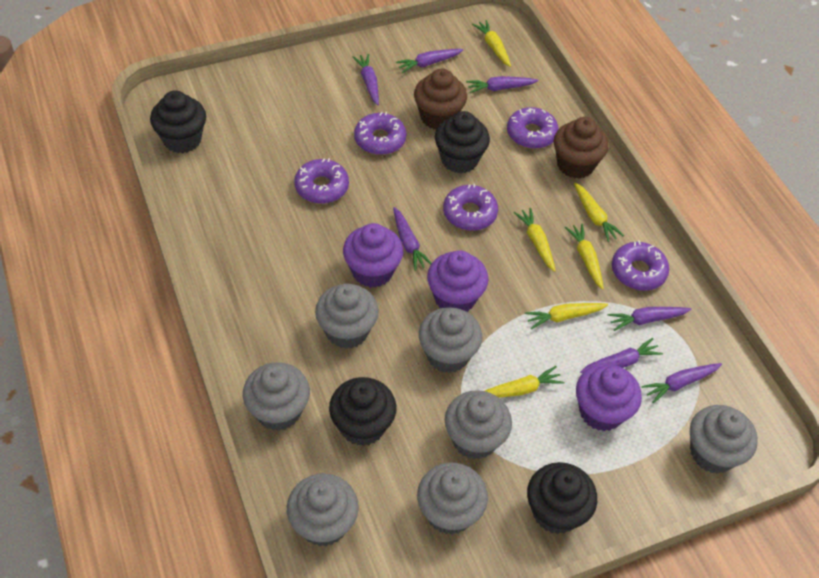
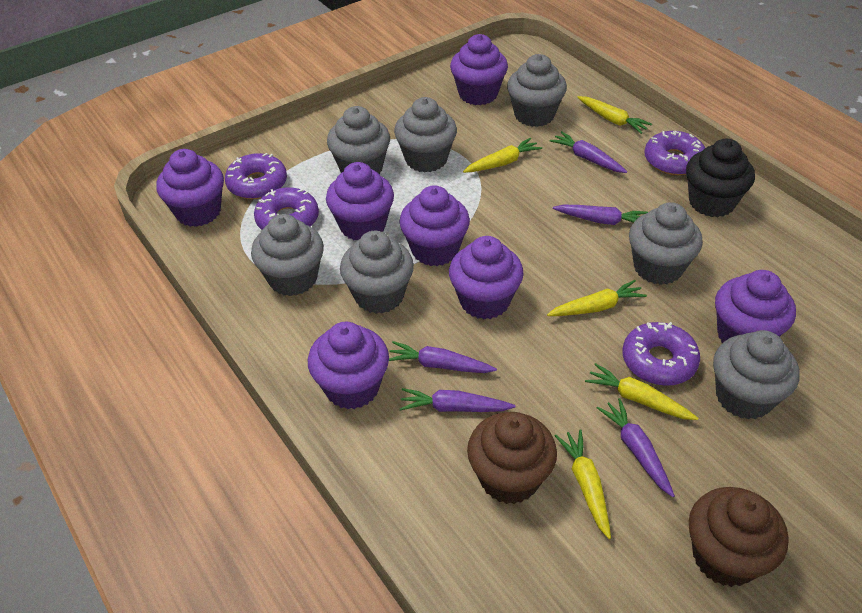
black cupcake: [150,90,206,153] [329,377,397,446] [435,111,490,174] [527,462,597,534] = 4 -> [686,139,755,217] = 1
purple carrot: [353,54,379,105] [393,207,432,271] [396,49,463,73] [466,76,538,93] [580,338,663,373] [608,307,691,331] [642,363,722,403] = 7 -> [389,341,497,373] [400,388,515,412] [549,131,627,173] [553,205,648,225] [597,398,675,497] = 5
purple cupcake: [343,223,403,288] [427,250,489,312] [576,364,642,431] = 3 -> [156,149,224,227] [308,322,389,409] [326,162,394,240] [399,185,470,266] [449,236,524,319] [450,34,508,105] [715,270,796,343] = 7
purple donut: [294,158,349,204] [354,112,407,155] [443,184,498,231] [507,107,559,149] [612,240,669,291] = 5 -> [225,153,287,199] [254,188,319,230] [623,322,700,386] [644,131,705,175] = 4
yellow carrot: [472,20,511,67] [485,366,564,398] [514,208,556,272] [525,303,608,329] [565,223,604,290] [574,183,624,242] = 6 -> [463,138,542,173] [547,280,647,316] [555,429,611,539] [577,96,652,134] [585,363,698,420] = 5

